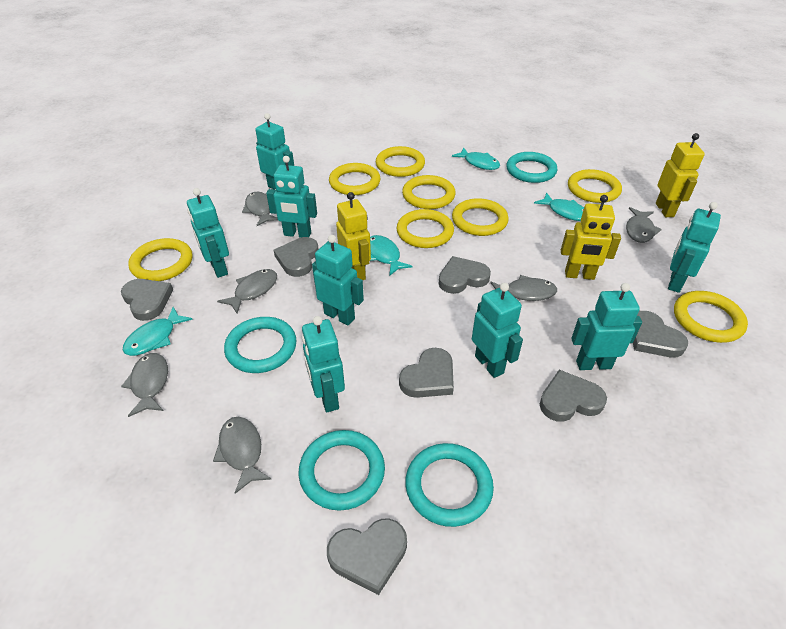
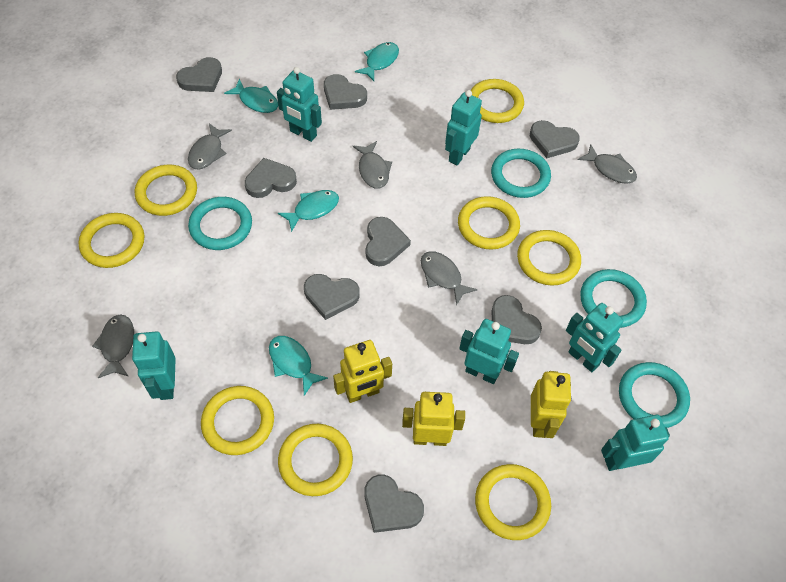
grey fish: [121,353,168,417] [213,417,271,494] [217,269,277,313] [242,192,278,226] [490,275,557,301] [626,207,662,243] = 6 -> [92,315,134,378] [188,123,232,170] [353,141,392,189] [421,251,478,305] [578,144,637,184] = 5
grey heart: [121,279,173,321] [274,237,319,277] [327,518,407,595] [399,348,454,398] [439,256,491,294] [540,370,607,422] [633,311,688,357] = 7 -> [176,57,222,92] [245,158,297,198] [304,274,360,320] [324,74,367,110] [364,475,424,533] [366,217,411,266] [491,295,542,344] [530,120,580,158] = 8
turquoise robot: [187,188,229,278] [255,113,294,190] [266,156,317,238] [302,316,345,413] [312,235,364,325] [472,283,523,378] [571,283,642,370] [668,202,721,293] = 8 -> [132,331,176,400] [277,67,322,142] [445,90,482,165] [459,319,519,384] [566,303,624,372] [601,415,670,471] = 6

